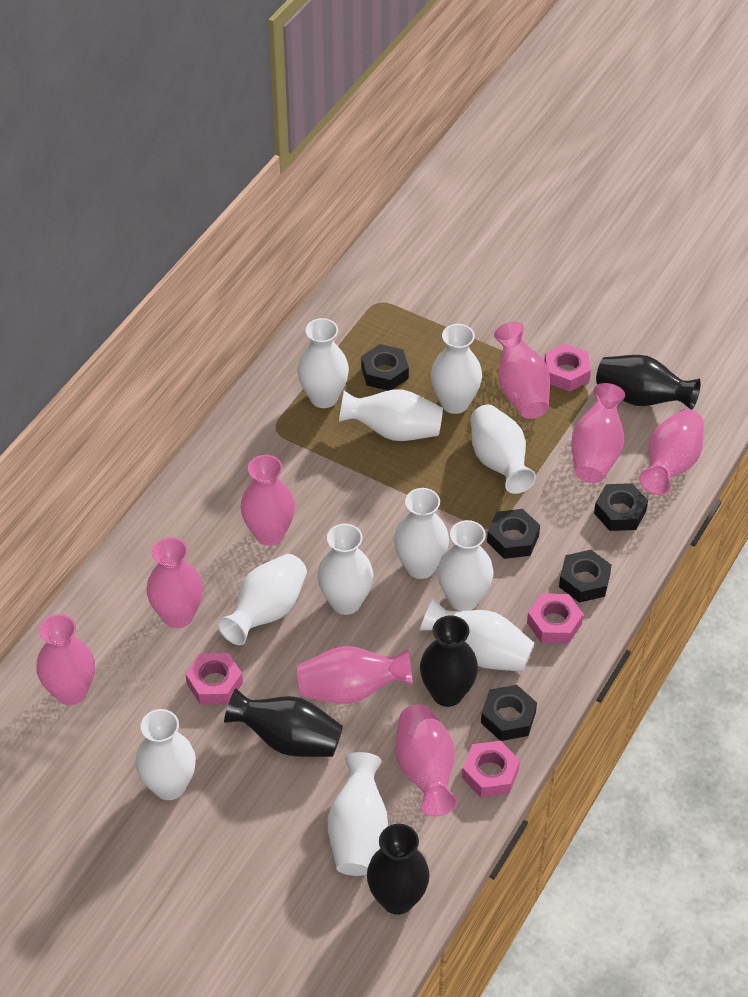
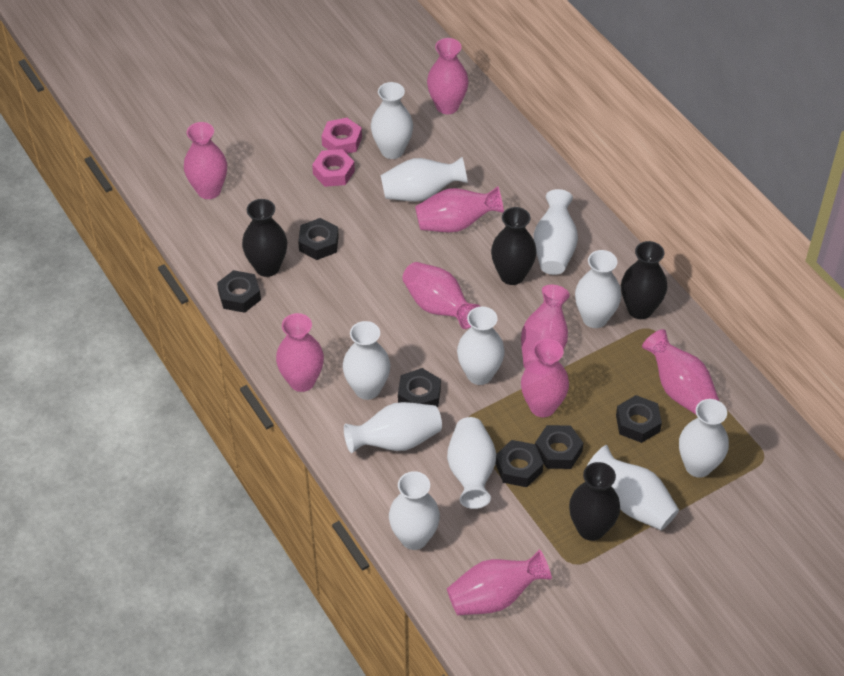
black nut: [361,344,409,391] [481,685,537,741] [487,509,540,559] [559,550,612,603] [594,483,648,531] = 5 -> [217,270,261,313] [298,218,339,260] [398,368,441,407] [495,440,544,487] [535,425,583,469] [616,395,662,443] = 6
pink nut: [186,653,243,705] [462,741,520,798] [527,593,583,644] [544,344,591,392] = 4 -> [312,149,355,187] [322,118,362,154] = 2
pink vase: [36,614,95,706] [147,537,203,628] [240,455,295,546] [297,646,413,704] [396,704,458,817] [494,322,550,419] [571,383,625,483] [639,409,704,495] = 8 -> [184,122,227,199] [276,313,324,392] [402,262,481,329] [415,186,504,232] [427,38,469,114] [447,549,552,615] [521,284,570,369] [521,339,569,417] [642,329,719,415] = 9

